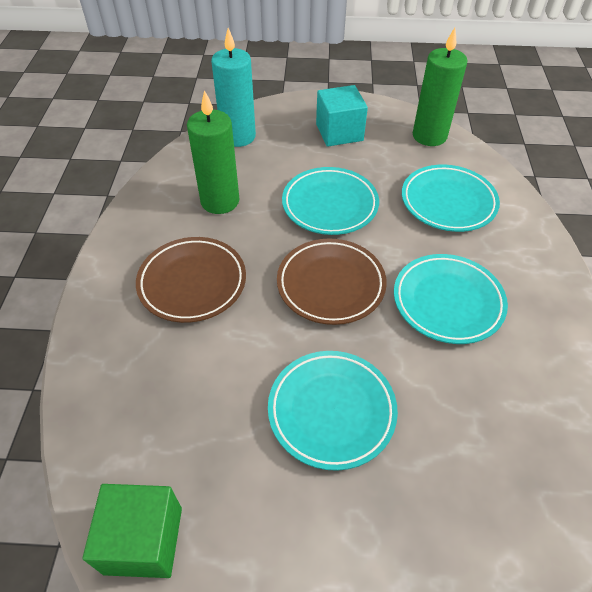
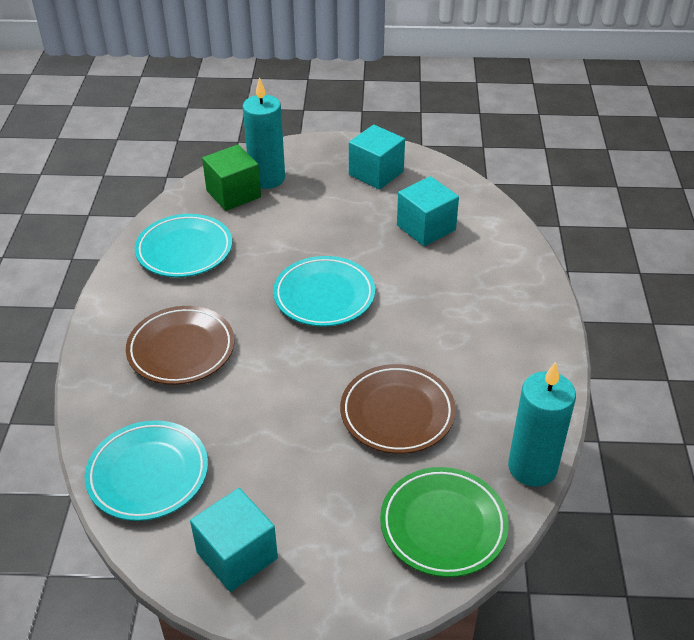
green candle: [187,90,239,214] [413,28,467,146] = 2 -> none = 0
green plate: none = 0 -> [380,467,509,577] = 1
turquoise candle: [211,28,256,147] = 1 -> [243,77,285,189] [508,362,576,487] = 2
turquoise cube: [316,85,368,147] = 1 -> [190,488,278,592] [349,125,405,190] [397,176,459,246] = 3
turquoise plate: [268,351,398,471] [282,167,379,235] [394,254,508,344] [402,165,500,232] = 4 -> [85,420,208,521] [135,214,232,277] [273,256,375,327] = 3

